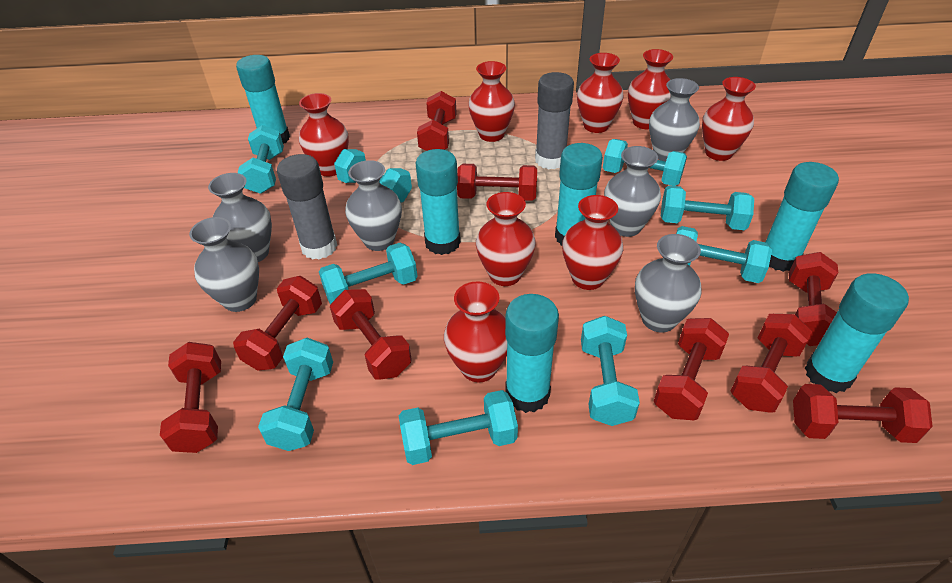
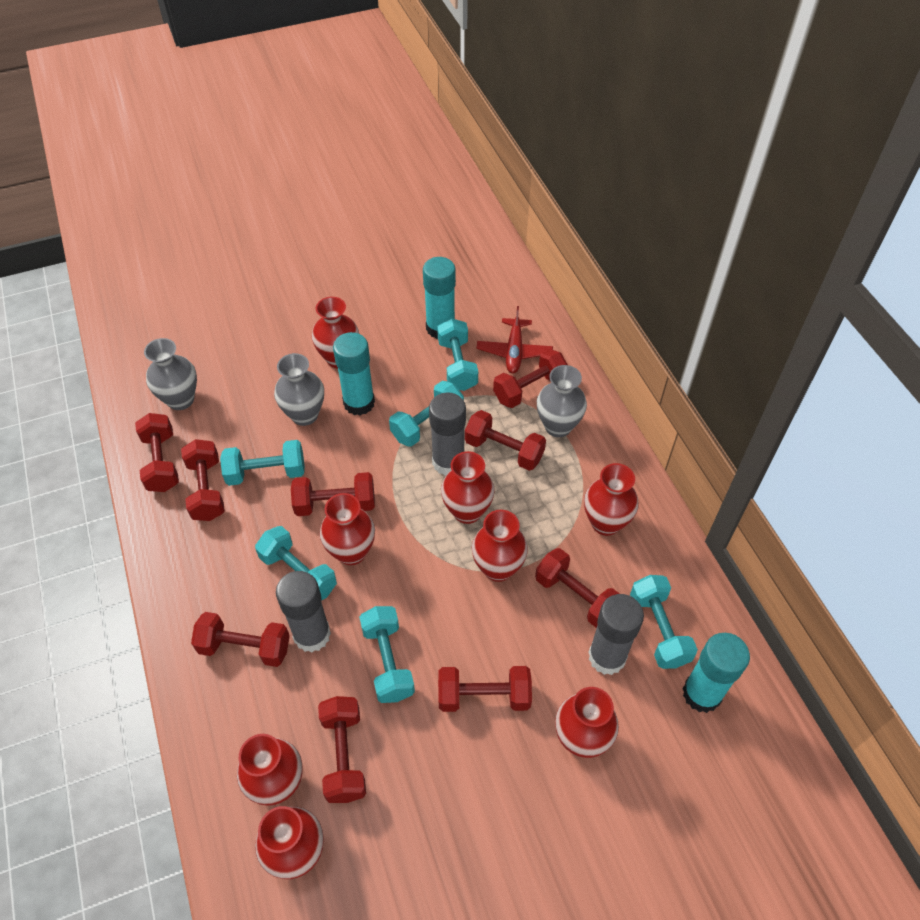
grey glue stick: [277,154,337,260] [535,72,574,169] = 2 -> [276,571,331,653] [429,392,466,476] [588,594,644,675] = 3
grey vase: [189,217,259,312] [208,173,272,262] [345,160,402,251] [604,146,661,237] [635,234,701,332] [649,78,700,161] = 6 -> [144,338,197,410] [274,353,324,426] [537,365,587,437] = 3
red plane: none = 0 -> [476,306,553,373] = 1
turquoise dumbbell: [237,125,284,194] [258,338,333,451] [319,243,418,304] [334,149,412,202] [399,390,518,465] [581,316,640,426] [603,139,687,186] [661,186,754,230] [676,226,772,283] = 9 -> [220,440,305,486] [255,526,337,601] [359,606,415,703] [389,381,464,447] [437,318,478,391] [630,575,698,669] = 6
turquoise glue stick: [236,55,290,144] [416,149,461,255] [505,294,559,413] [555,143,603,246] [766,162,839,272] [805,273,909,393] = 6 -> [333,332,375,415] [423,257,456,339] [683,633,750,713] = 3

